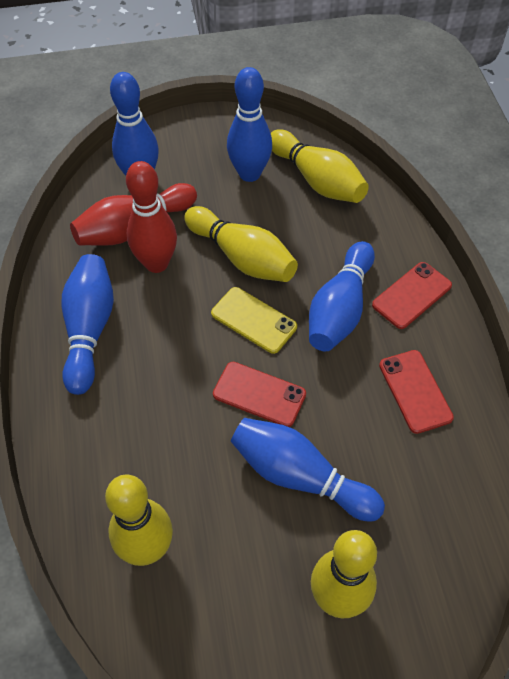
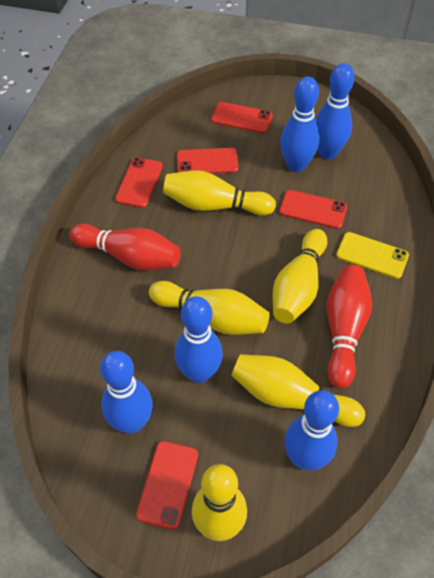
red phone: [213,362,306,427] [372,262,452,329] [379,350,454,434] = 3 -> [115,157,163,208] [136,441,198,530] [177,148,239,174] [211,102,273,133] [279,190,347,229] = 5
yellow bowling pin: [105,474,173,566] [184,206,298,282] [271,129,369,203] [311,530,377,618] = 4 -> [149,281,270,335] [163,170,276,215] [192,464,247,541] [231,354,365,427] [273,229,327,324] = 5

